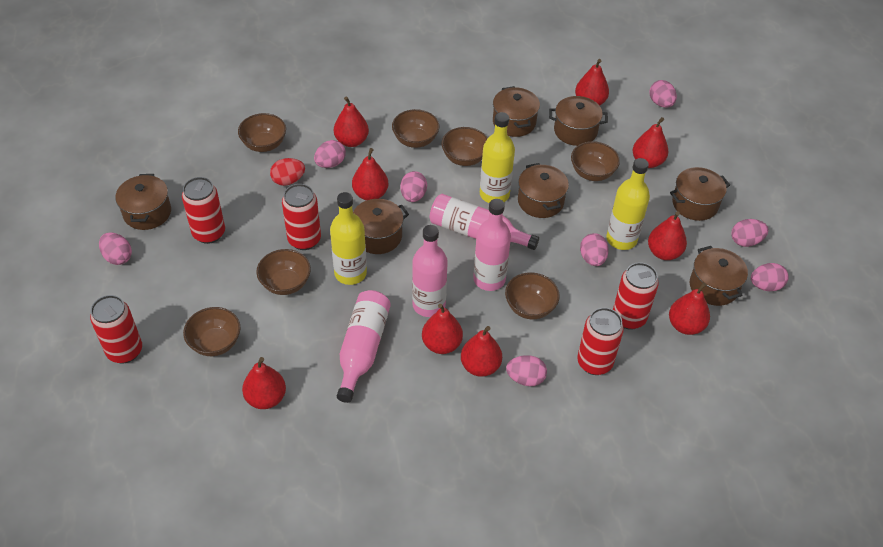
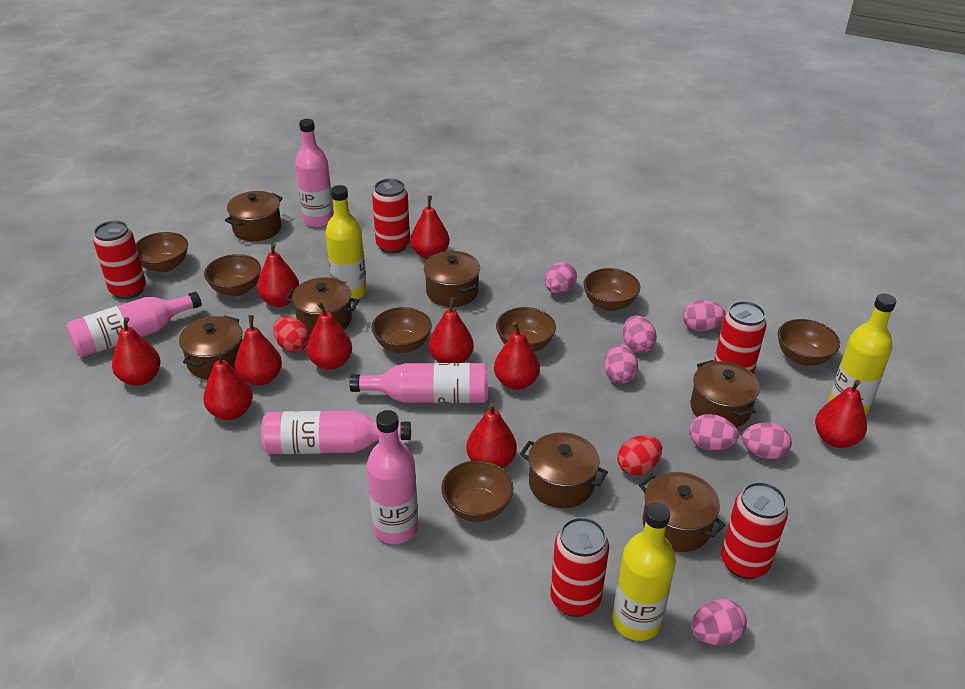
pink bottle: [337,290,391,403] [412,225,448,317] [430,194,539,250] [473,199,511,291] = 4 -> [66,292,202,357] [261,411,411,454] [295,119,334,227] [349,363,488,403] [367,410,418,544] = 5
pink egg: [99,232,132,265] [314,140,346,168] [400,171,427,202] [506,355,547,386] [580,233,609,266] [649,80,677,108] [731,219,769,247] [751,263,789,291] = 8 -> [545,262,577,294] [604,344,638,384] [623,315,657,353] [683,300,725,332] [689,414,739,450] [691,599,747,645] [742,423,792,460] = 7
red egg: [270,158,305,186] = 1 -> [273,316,309,353] [617,435,662,475] = 2
red pear: [242,357,286,409] [334,96,369,147] [352,148,389,201] [422,304,463,354] [461,326,502,377] [575,59,609,106] [633,117,668,168] [648,211,687,260] [669,282,710,335] = 9 -> [112,317,161,386] [203,350,253,420] [235,315,282,386] [257,243,299,307] [307,302,352,370] [410,196,450,259] [429,297,474,363] [466,402,517,468] [494,321,540,390] [815,380,867,448] = 10

